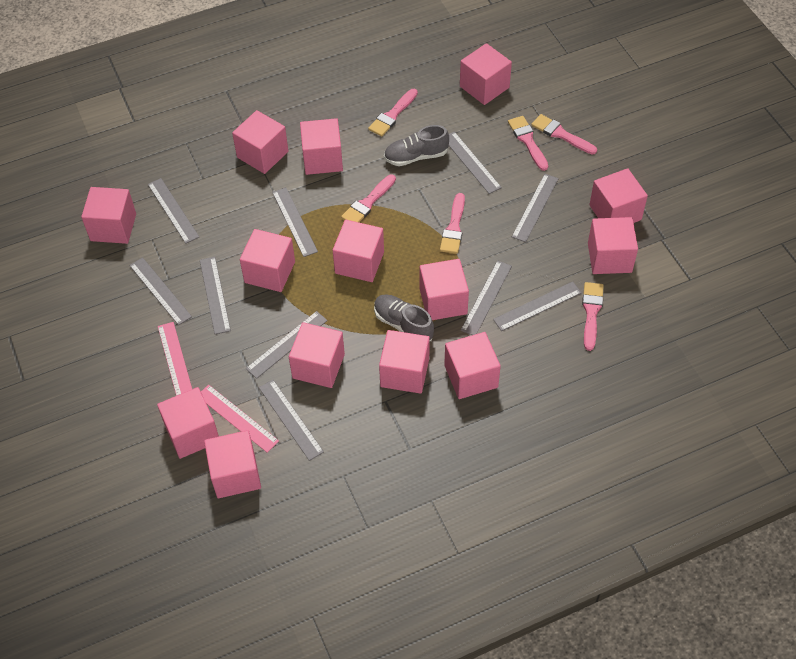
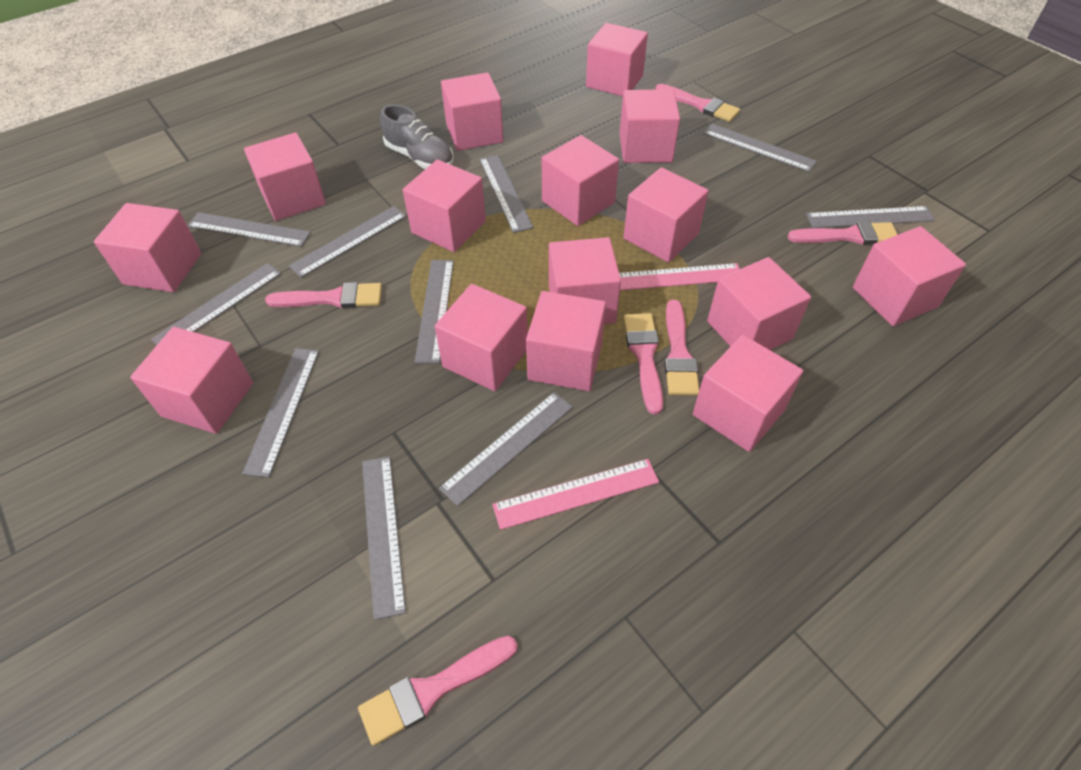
grey shoe: [374,294,434,341] [384,125,449,166] = 2 -> [380,104,454,169] = 1
pink cube: [81,187,136,244] [157,387,219,459] [204,430,261,498] [232,110,288,174] [240,229,295,292] [289,322,345,388] [300,118,343,175] [333,220,384,282] [379,330,430,394] [420,259,469,320] [444,332,501,399] [460,43,512,105] [588,217,638,274] [589,168,648,223] = 14 -> [94,203,202,292] [130,327,253,434] [244,133,326,221] [403,160,486,252] [435,284,528,391] [441,73,504,151] [526,291,606,391] [542,135,619,226] [549,237,621,324] [586,23,648,96] [619,89,680,163] [623,167,709,263] [693,335,803,452] [707,257,811,350] [853,226,966,326] = 15

